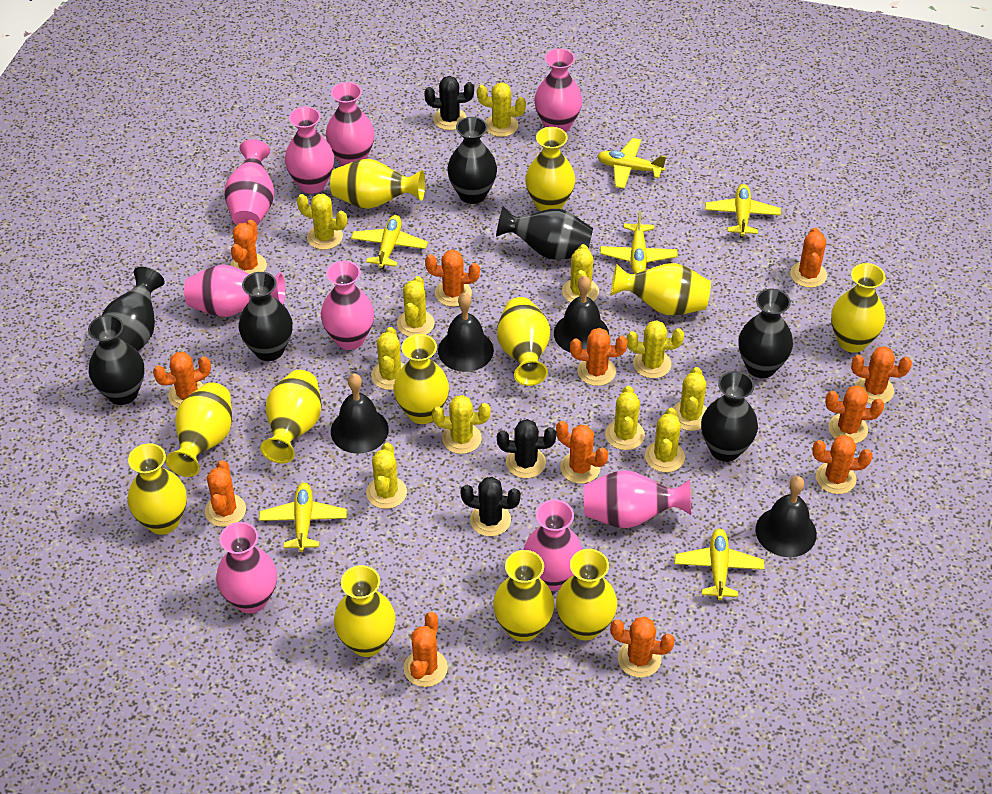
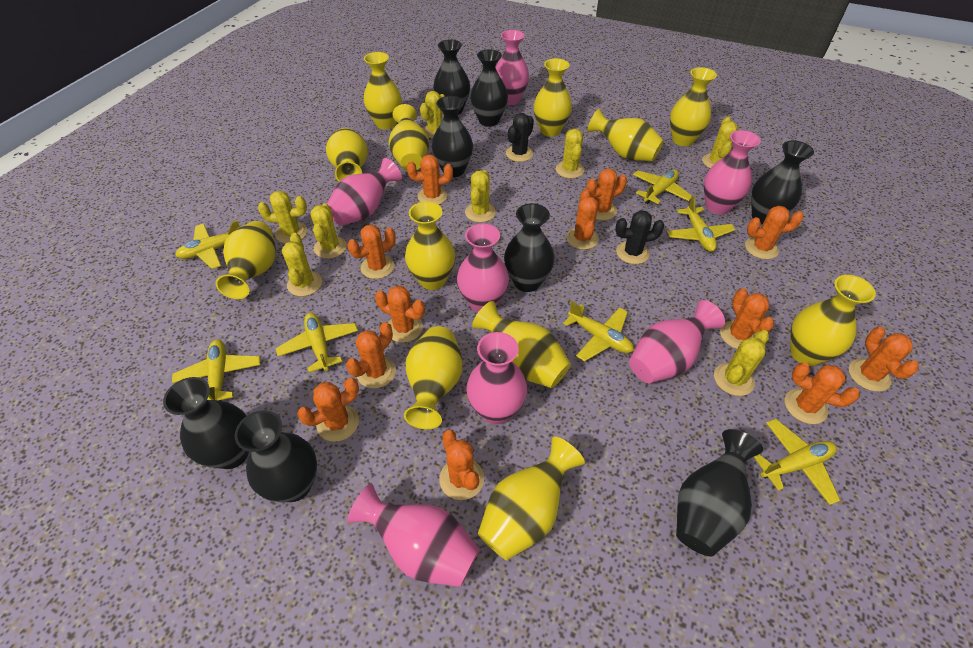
black bell: [331,374,389,454] [438,293,494,372] [554,276,609,352] [756,476,817,557] = 4 -> none = 0
black cactus: [424,76,474,130] [460,477,521,537] [497,419,556,478] = 3 -> [506,113,534,162] [615,210,665,264] = 2
black vase: [88,315,145,405] [102,267,165,351] [238,272,293,361] [447,117,497,204] [496,206,593,260] [701,371,758,462] [738,289,793,378] = 7 -> [163,377,249,469] [235,410,317,502] [432,96,473,177] [433,39,470,115] [470,49,508,127] [504,203,555,292] [676,429,763,556] [751,141,814,224] = 8
pink vase: [184,264,286,317] [216,522,277,614] [224,139,275,225] [285,107,334,194] [321,261,374,350] [326,82,374,166] [524,500,583,591] [534,48,582,132] [584,470,691,528] = 9 -> [327,158,402,226] [347,483,479,587] [457,223,509,312] [466,332,527,424] [496,30,529,105] [629,300,725,383] [704,130,761,214] = 7
yellow cactus: [297,194,347,250] [366,443,407,509] [371,327,405,390] [397,276,435,337] [432,395,491,454] [477,83,526,137] [562,244,599,303] [605,386,645,450] [627,320,684,378] [645,408,685,473] [673,367,707,431] = 11 -> [258,191,308,243] [282,233,322,296] [310,203,347,259] [420,91,445,138] [465,170,496,222] [556,129,584,178] [702,116,738,168] [714,330,769,396] = 8
yellow plane: [259,483,347,552] [351,215,428,269] [597,138,666,189] [600,211,677,274] [675,528,765,600] [705,184,781,238] = 6 -> [172,339,260,401] [175,220,240,269] [275,313,358,373] [563,301,634,362] [633,169,692,204] [667,195,735,252] [754,419,840,505] = 7

